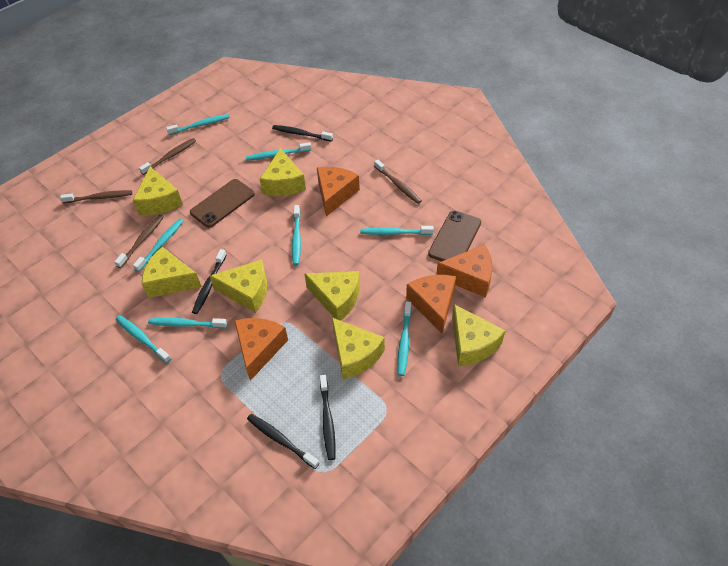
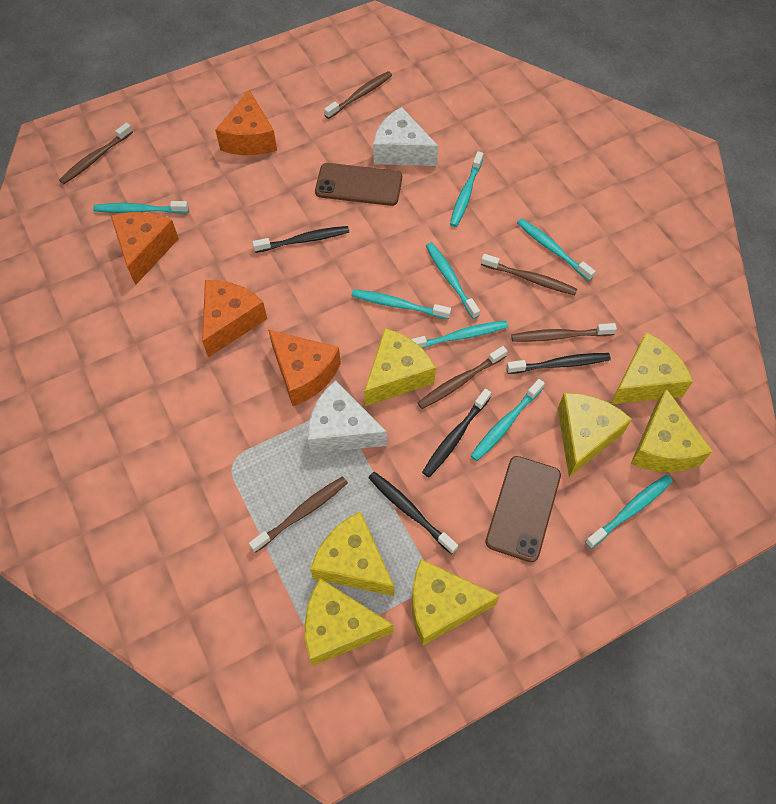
brown toothbrush: [60,190,132,203] [114,215,164,268] [139,138,196,175] [374,159,422,204] = 4 -> [59,123,133,184] [249,476,348,553] [324,71,392,119] [418,346,507,409] [481,254,577,295] [511,323,617,342] = 6
white cheese: none = 0 -> [308,380,387,454] [373,107,438,166] = 2

